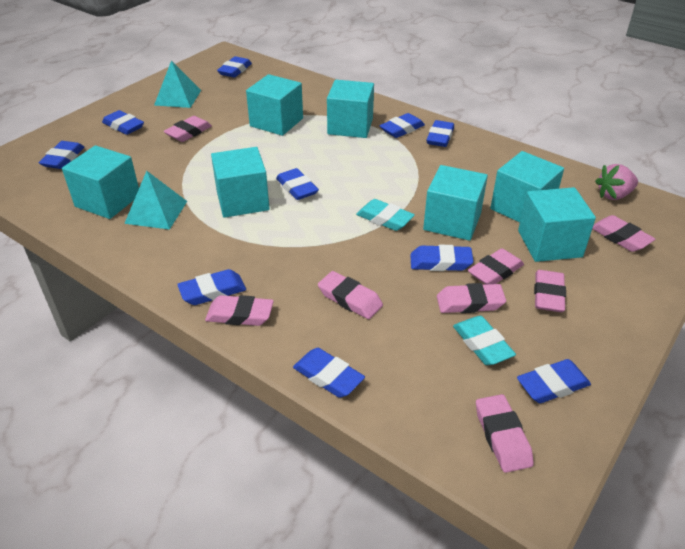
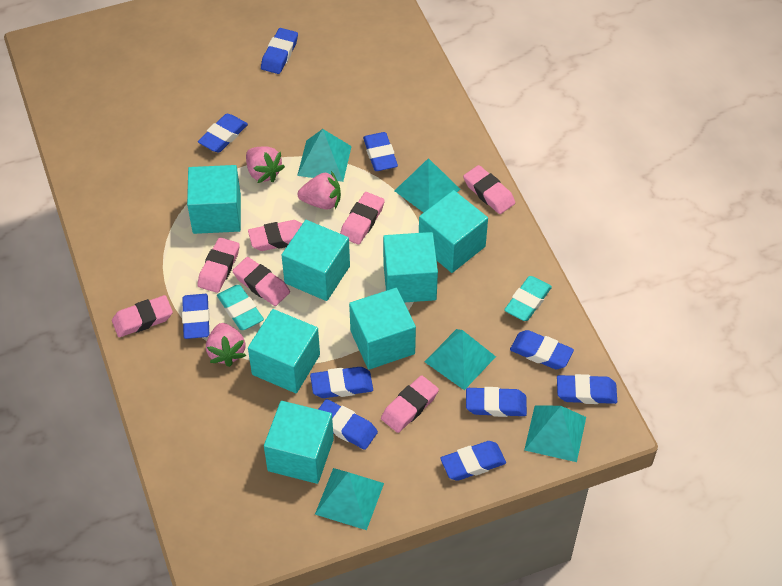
pink eraser: [164,116,212,142] [205,295,274,326] [318,271,383,319] [437,283,506,313] [468,248,524,284] [476,394,534,473] [534,270,566,312] [592,215,655,252] = 8 -> [112,295,173,337] [197,237,240,293] [232,257,290,306] [248,220,302,251] [340,192,385,245] [381,375,439,433] [463,165,515,214] = 7
pink strawberry: [595,164,638,200] = 1 -> [206,323,246,367] [246,146,285,183] [298,171,341,210] = 3
turquoise pyramid: [124,171,187,230] [154,61,201,108] = 2 -> [297,129,352,182] [315,468,384,530] [394,158,460,213] [425,329,496,390] [524,406,586,462] = 5

